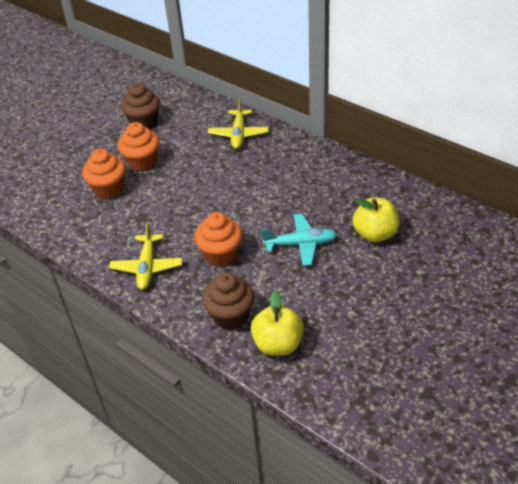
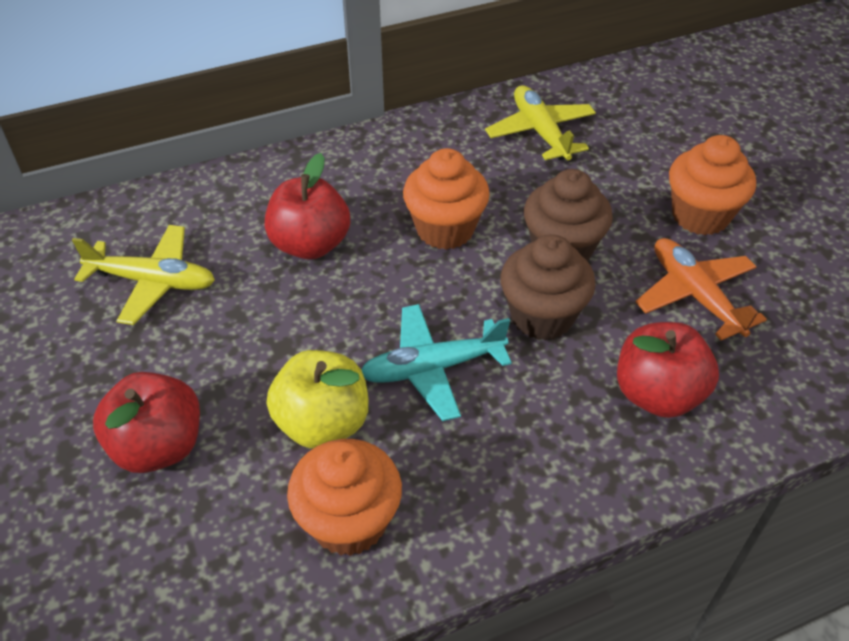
orange plane: none = 0 -> [635,238,767,340] = 1
red apple: none = 0 -> [93,372,200,473] [265,153,350,260] [617,322,719,418] = 3
yellow apple: [251,290,304,356] [353,197,399,242] = 2 -> [267,350,368,449] = 1

